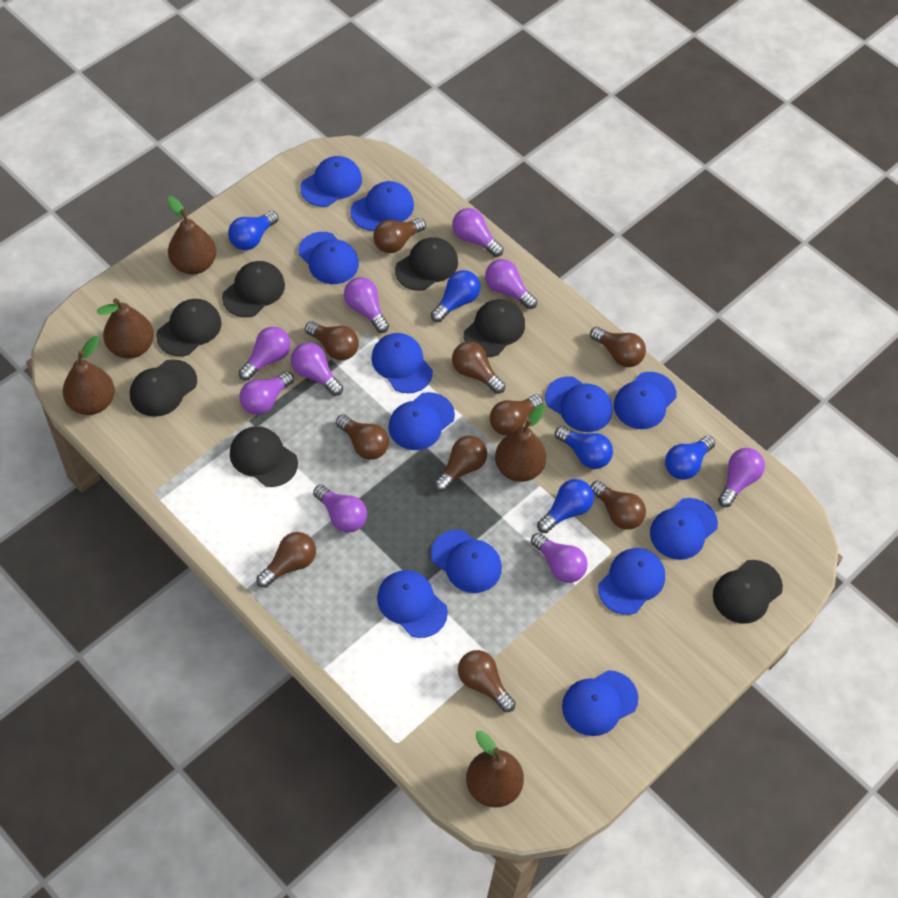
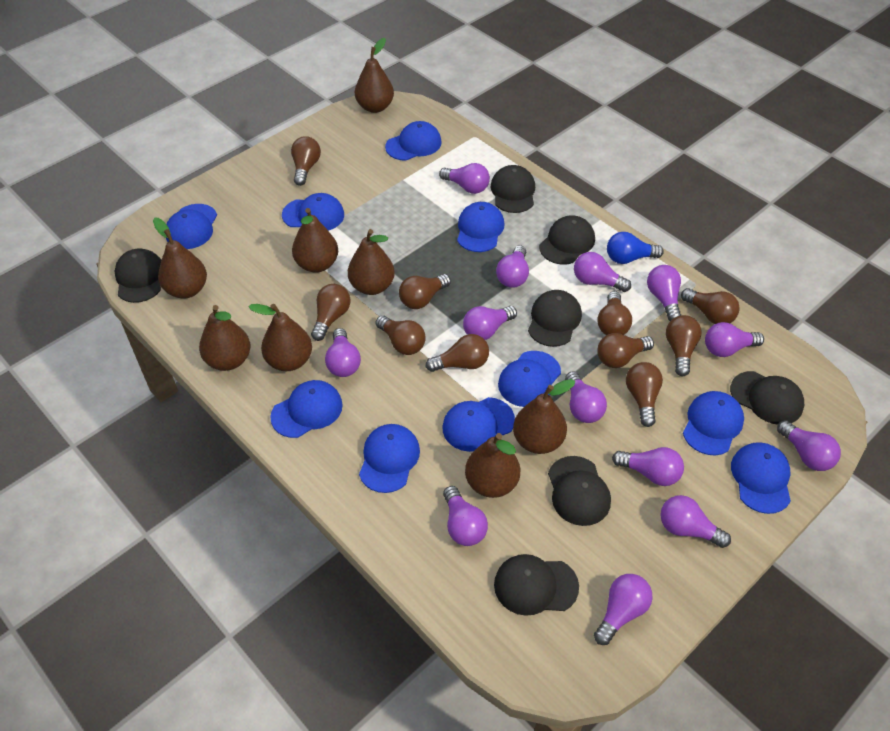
blue cap: [298,232,359,284] [300,156,362,207] [350,181,414,231] [371,333,433,393] [377,570,448,638] [388,392,455,450] [431,530,502,593] [545,376,613,432] [562,670,639,736] [598,548,665,615] [614,372,677,429] [650,498,718,560] = 12 -> [166,204,217,249] [270,380,343,438] [282,193,344,231] [359,424,420,493] [385,121,442,161] [442,397,515,452] [457,202,504,252] [498,351,561,407] [683,391,744,455] [731,442,791,514] = 10
blue light bulb: [228,211,279,250] [431,270,480,322] [537,479,594,533] [555,426,613,469] [665,436,715,480] = 5 -> [607,232,664,264] = 1
brown pear: [63,336,115,415] [97,298,154,359] [168,196,216,274] [466,731,524,808] [495,404,546,482] = 5 -> [153,218,207,298] [199,305,251,371] [249,304,312,371] [292,208,338,273] [348,229,395,295] [355,38,394,113] [465,433,520,498] [513,379,575,454] = 8
purple light bulb: [239,327,291,381] [239,371,294,415] [291,342,343,396] [313,485,367,532] [344,277,389,333] [452,208,504,257] [485,259,537,309] [531,533,588,583] [718,448,765,507] = 9 -> [325,328,361,377] [439,163,490,194] [443,486,488,546] [463,306,517,340] [496,245,529,288] [565,371,607,423] [574,252,631,292] [594,574,652,645] [612,447,684,486] [647,265,681,321] [660,495,731,548] [705,322,764,357] [777,420,841,471] = 13

